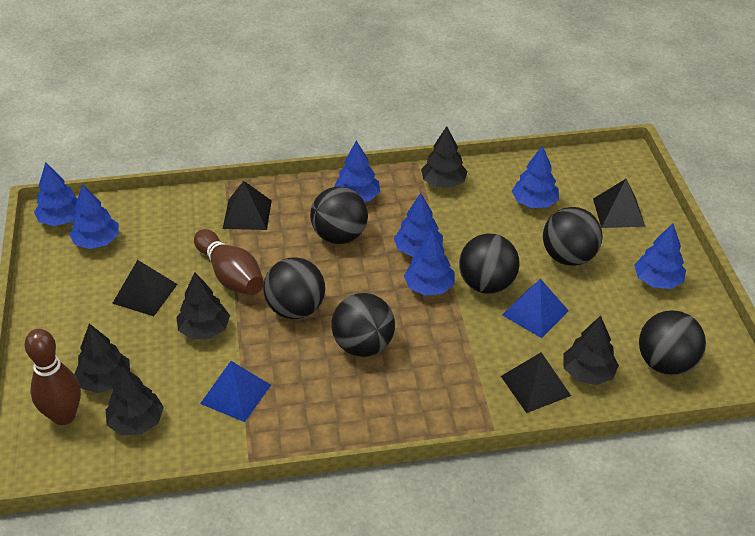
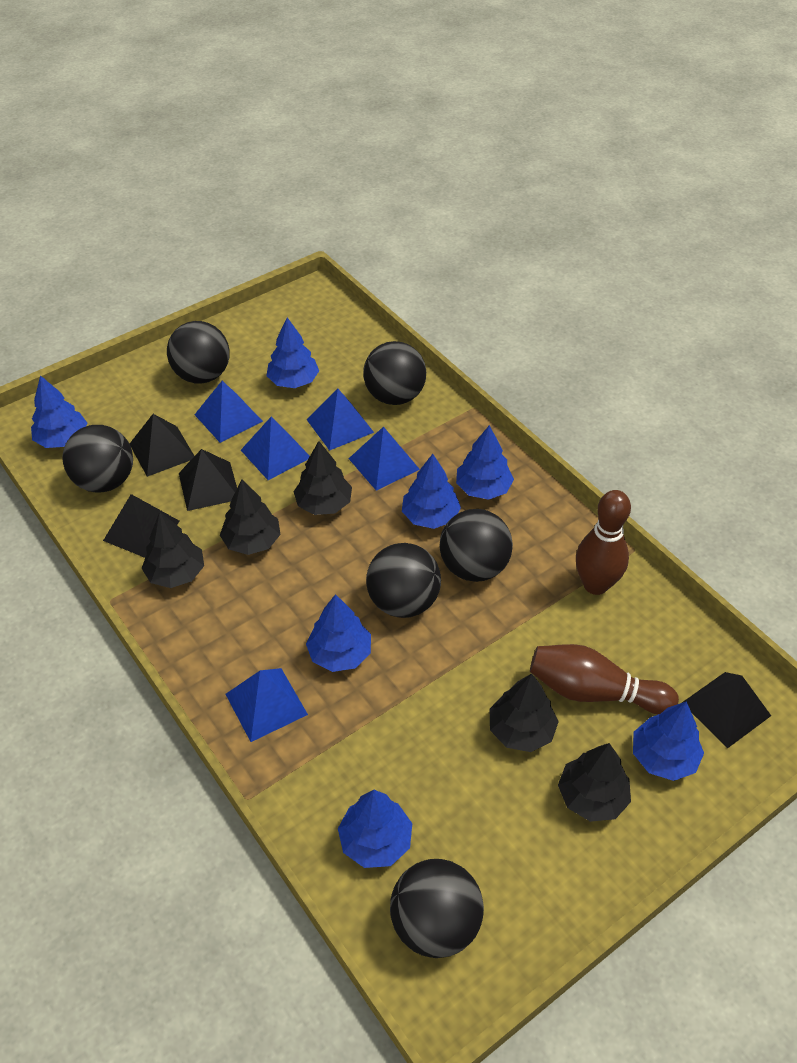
blue pyramid: [200,361,271,422] [502,279,569,338] = 2 -> [194,381,263,443] [226,668,308,742] [241,417,310,480] [306,389,374,451] [349,427,420,491] = 5

